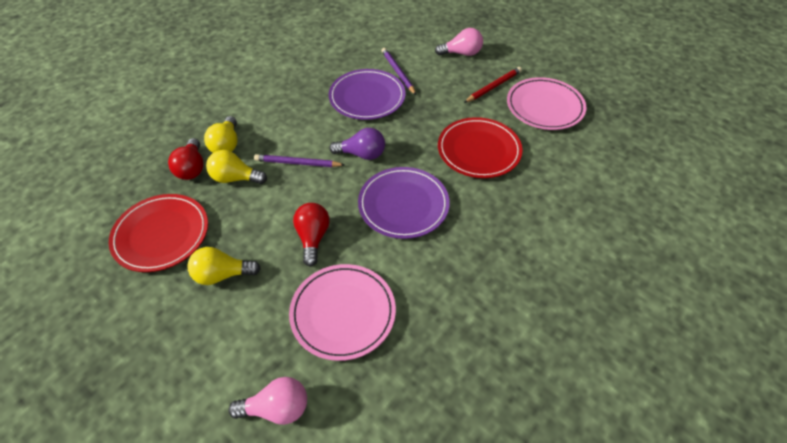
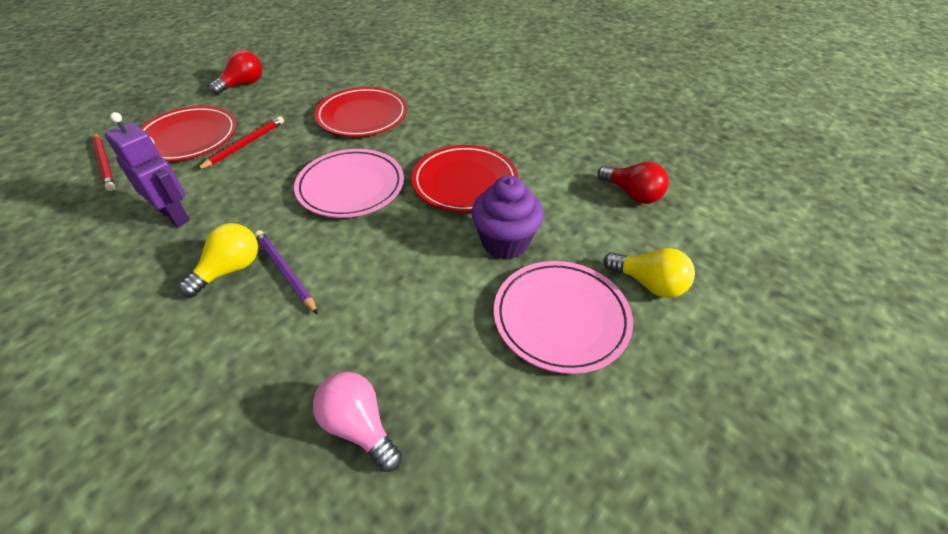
pink light bulb: [228,377,307,425] [435,28,483,56] = 2 -> [313,372,402,472] = 1
purple cupcake: none = 0 -> [471,176,544,259] = 1
purple light bulb: [329,128,385,160] = 1 -> none = 0
purple pencil: [254,154,344,167] [382,48,416,95] = 2 -> [254,230,318,314] = 1
purple plate: [329,69,405,120] [358,167,450,239] = 2 -> none = 0
purple robot: none = 0 -> [105,112,190,227] = 1
red pencil: [464,67,522,103] = 1 -> [92,133,115,191] [197,116,284,170] = 2
red plate: [109,194,208,272] [438,117,522,178] = 2 -> [140,106,237,162] [314,87,407,137] [412,145,518,212] = 3
yellow light bulb: [188,247,261,285] [204,116,238,153] [206,150,267,184] = 3 -> [178,223,258,297] [604,248,695,298] = 2

